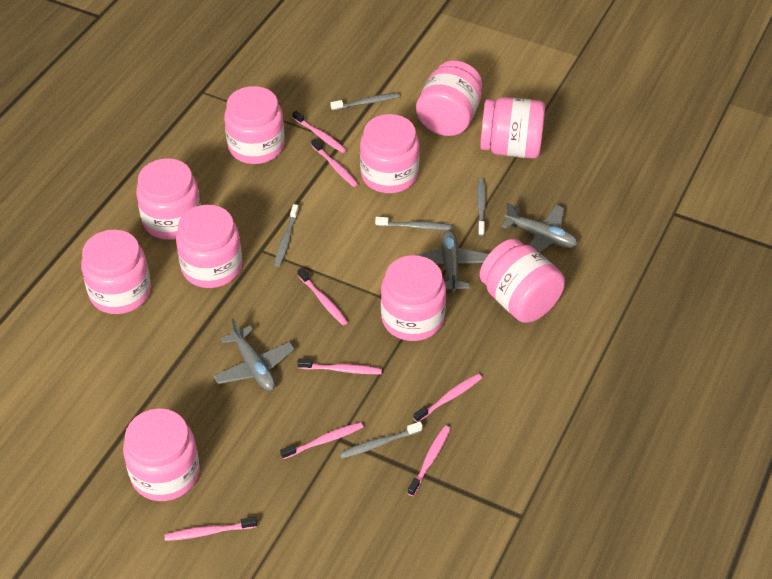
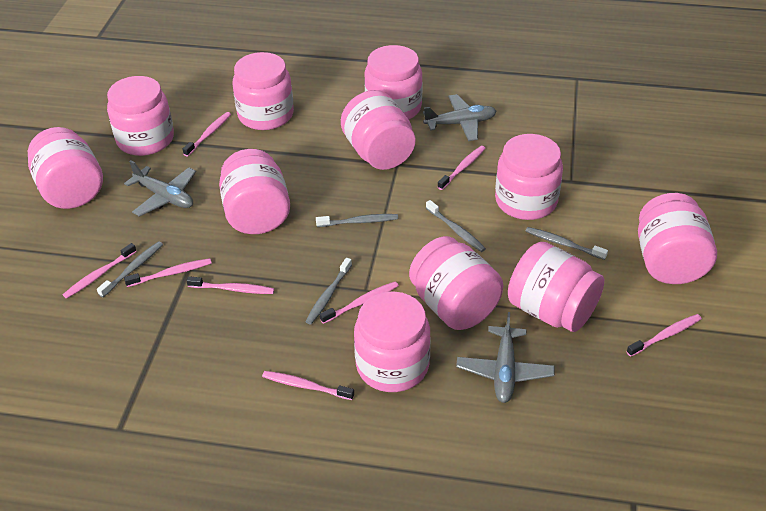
pink jar: [81,229,151,314] [123,408,200,501] [136,158,201,240] [176,205,242,288] [224,86,285,164] [360,114,420,193] [381,255,446,341] [416,61,482,136] [480,97,545,159] [480,239,565,323] = 10 -> [28,127,103,209] [107,76,174,156] [219,149,290,234] [232,52,294,130] [341,90,415,170] [354,291,431,392] [365,45,423,119] [409,236,503,330] [495,134,563,220] [508,242,604,332] [638,193,717,284] = 11

